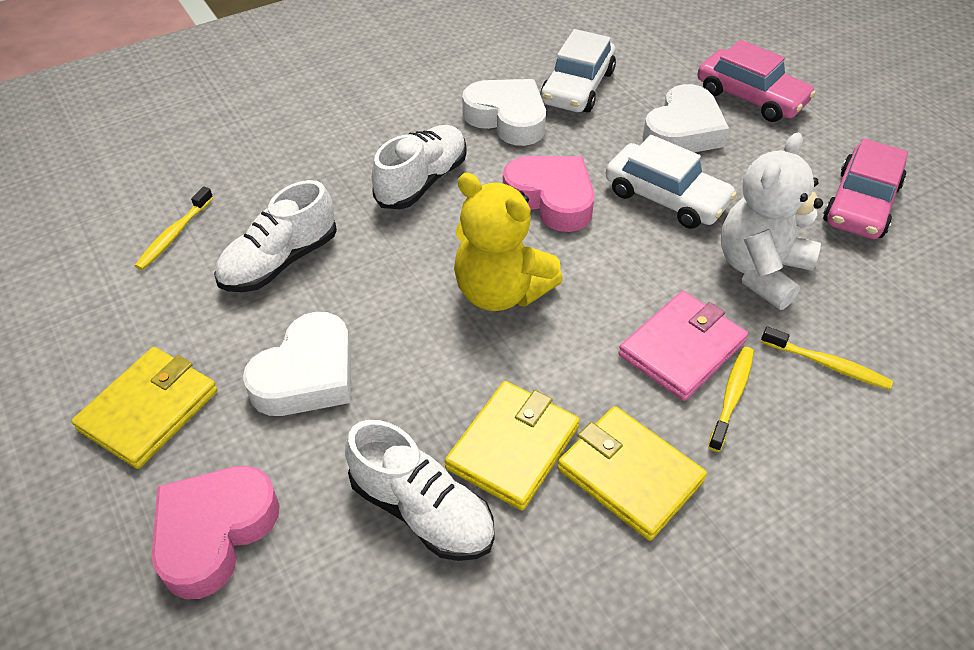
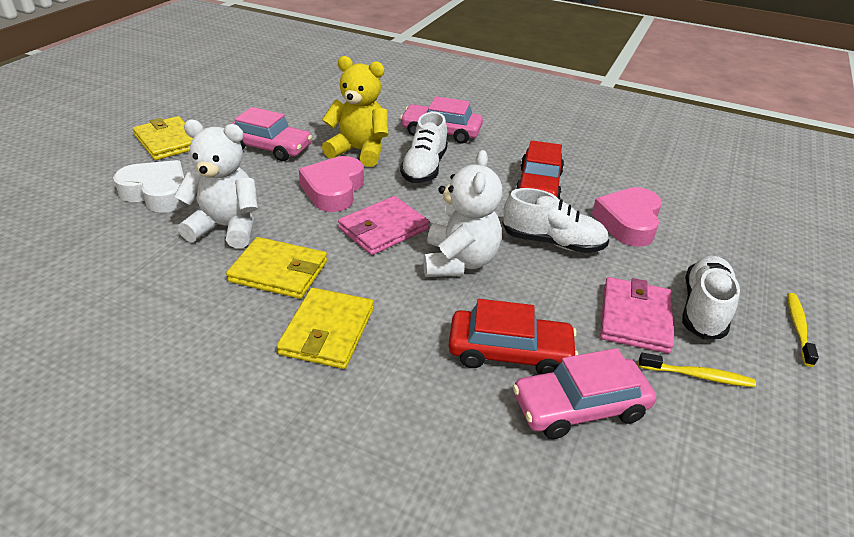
pink car: [697,40,816,122] [823,138,908,239] = 2 -> [231,107,312,161] [400,96,483,144] [513,348,656,439] = 3
pink wallet: [618,291,748,401] = 1 -> [338,196,429,255] [600,277,674,354] = 2
red car: none = 0 -> [448,299,578,374] [515,140,564,200] = 2
white car: [540,29,616,112] [606,135,737,229] = 2 -> none = 0
white heart: [243,312,351,416] [462,79,546,146] [642,84,729,152] = 3 -> [113,160,187,213] = 1
white teddy bear: [721,133,823,310] = 1 -> [174,120,258,248] [423,150,503,277] = 2
yellow toothbrush: [135,187,213,270] [708,347,754,452] [761,326,893,390] = 3 -> [638,353,756,387] [787,293,819,367] = 2

